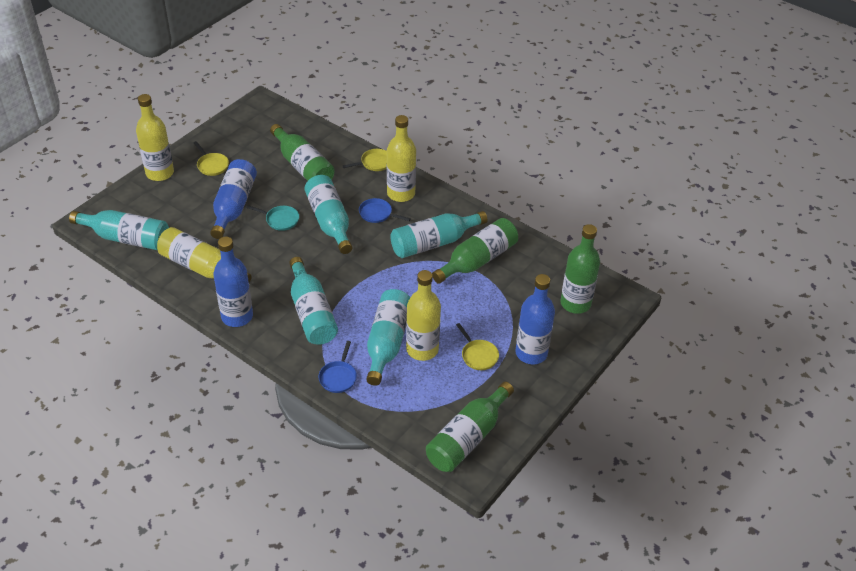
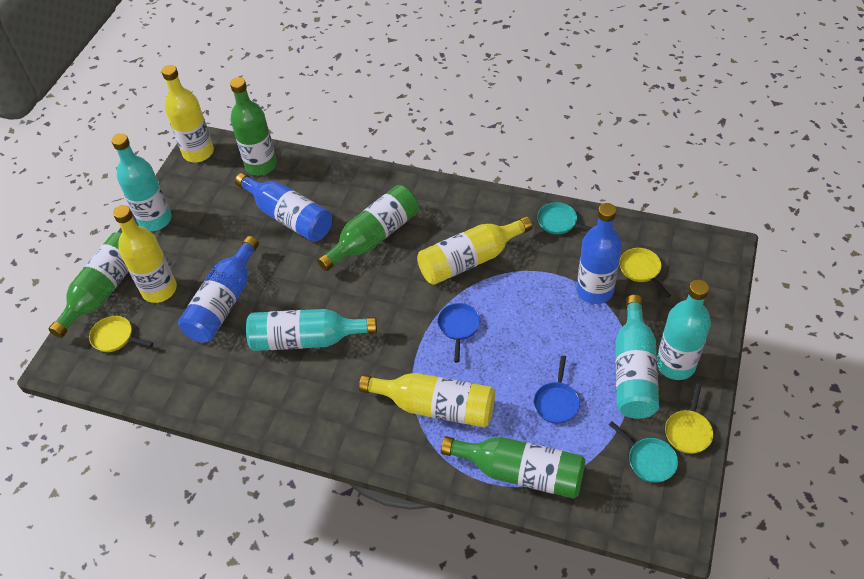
turquoise bottle: [69,210,169,250] [289,257,338,345] [304,175,352,254] [366,289,410,386] [390,211,488,258] = 5 -> [111,133,172,231] [246,309,377,351] [616,295,659,419] [657,280,711,380] = 4
turquoise pan: [246,205,299,231] = 1 -> [537,202,592,234] [609,421,678,483] = 2

